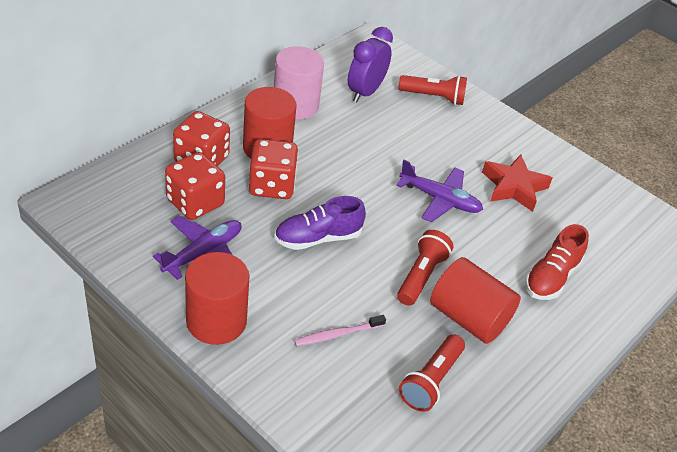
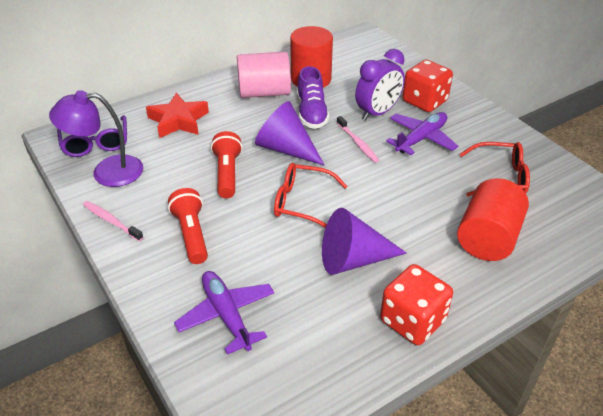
pink toothbrush: [294,315,386,346] = 1 -> [83,201,143,241] [337,116,379,163] = 2
purple cone: none = 0 -> [255,101,324,165] [322,208,407,275] = 2
purple glasses: none = 0 -> [57,115,127,157] = 1
purple lamp: none = 0 -> [49,90,143,187] = 1
red cylinder: [185,252,250,345] [243,87,297,159] [430,257,521,344] = 3 -> [290,26,333,88] [457,178,529,261] = 2
red dice: [165,152,225,220] [173,111,230,166] [249,139,298,199] = 3 -> [380,264,453,345] [403,60,453,112] = 2
red flashlight: [397,230,453,306] [398,75,467,105] [399,334,465,412] = 3 -> [168,188,208,264] [211,131,242,198] = 2
red glasses: none = 0 -> [274,163,348,228] [460,142,530,196] = 2
red shoe: [525,224,589,300] = 1 -> none = 0

